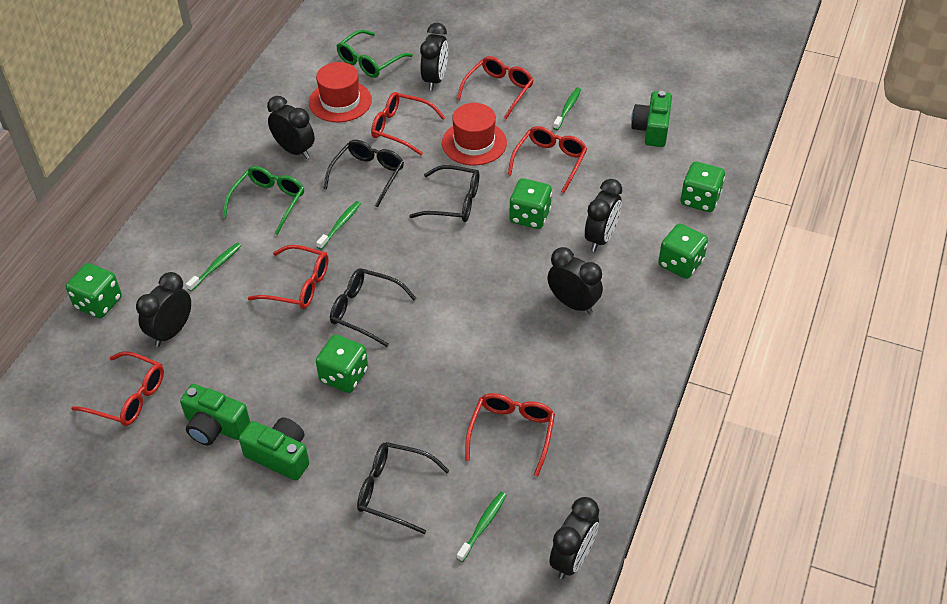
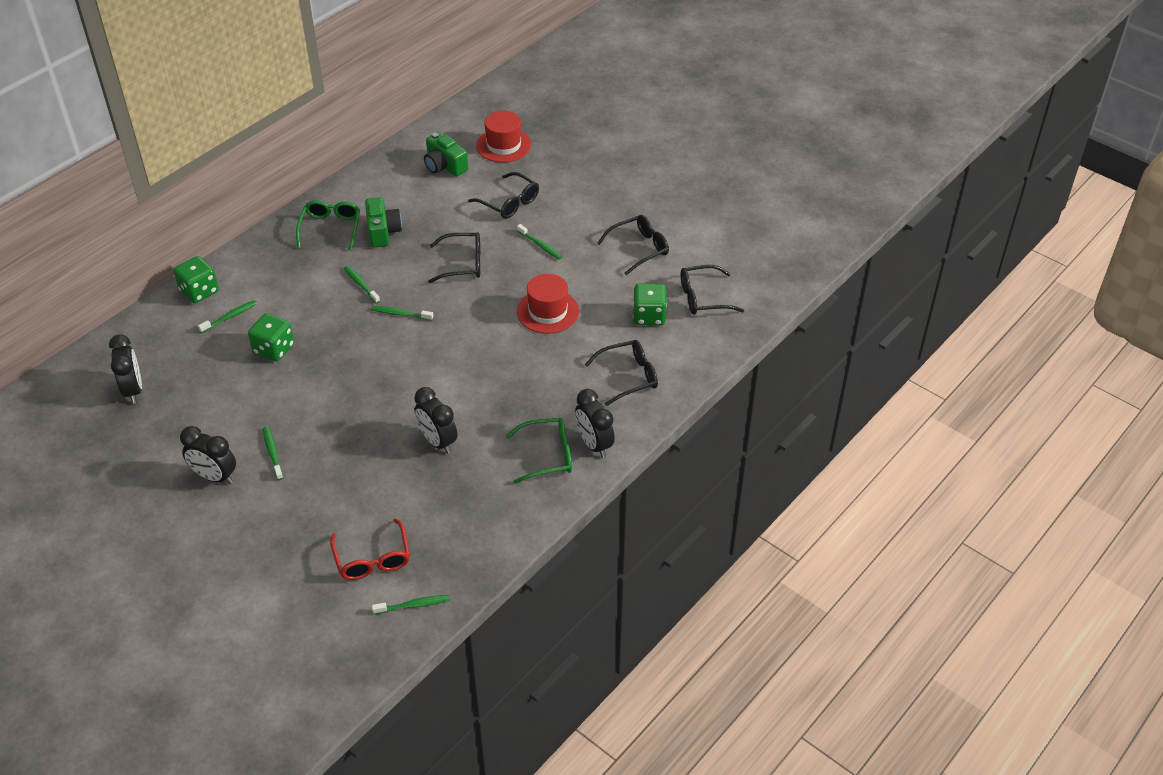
black clock: [136,272,191,347] [267,96,315,159] [420,23,448,91] [547,247,603,314] [549,497,599,579] [585,179,622,252] = 6 -> [109,334,142,403] [180,426,236,484] [414,387,457,454] [575,389,615,458] = 4
black glasses: [323,140,404,208] [330,268,416,347] [357,442,449,534] [409,165,479,222] = 4 -> [428,232,480,283] [468,172,539,219] [585,340,658,406] [597,215,669,275] [681,265,744,315] = 5
green camera: [180,384,250,446] [239,418,309,481] [631,91,672,147] = 3 -> [365,197,402,247] [424,132,468,176] = 2
green dice: [66,263,122,318] [316,335,368,393] [509,178,552,229] [658,224,708,279] [681,162,725,212] = 5 -> [174,256,219,303] [248,313,294,362] [633,283,667,326] = 3
green toothbrush: [186,243,241,291] [316,201,361,250] [457,492,507,562] [553,87,581,130] = 4 -> [198,300,257,333] [263,427,283,480] [344,266,380,304] [371,306,434,321] [372,595,450,614] [517,224,562,259] = 6
red glasses: [71,351,164,426] [248,245,328,309] [371,92,445,155] [457,56,534,119] [465,393,555,477] [508,126,587,193] = 6 -> [330,518,410,580] = 1

